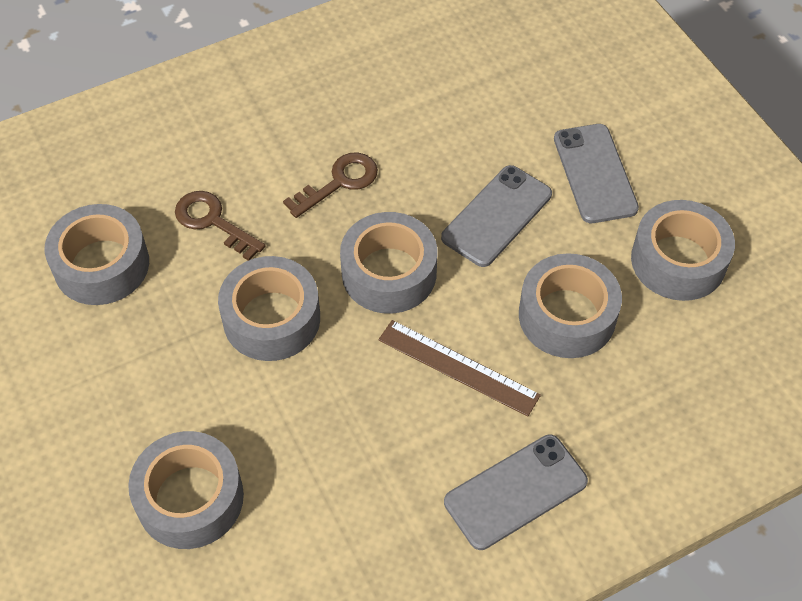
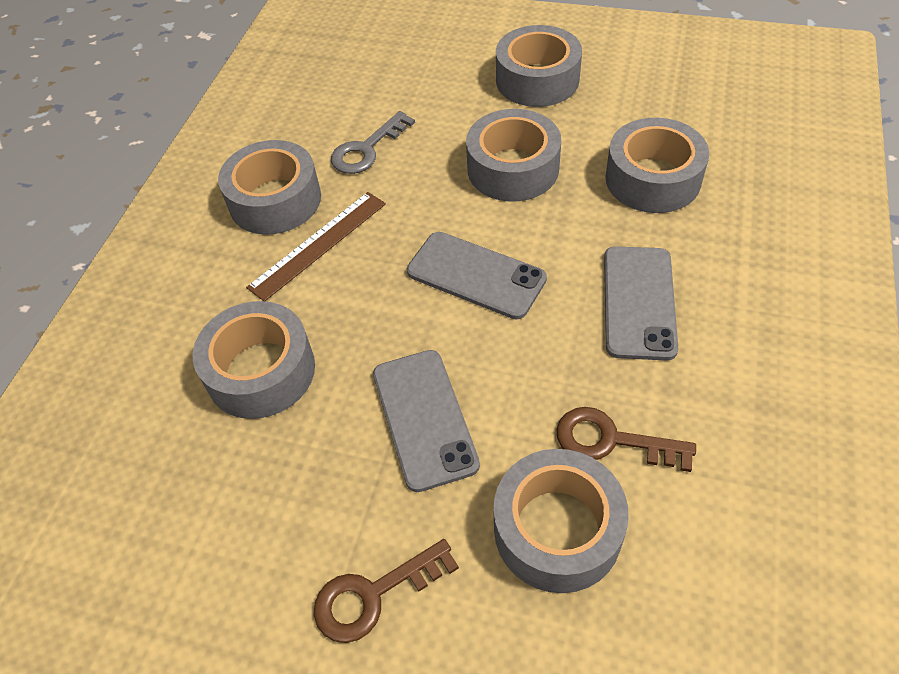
grey key: none = 0 -> [331,111,415,174] = 1

